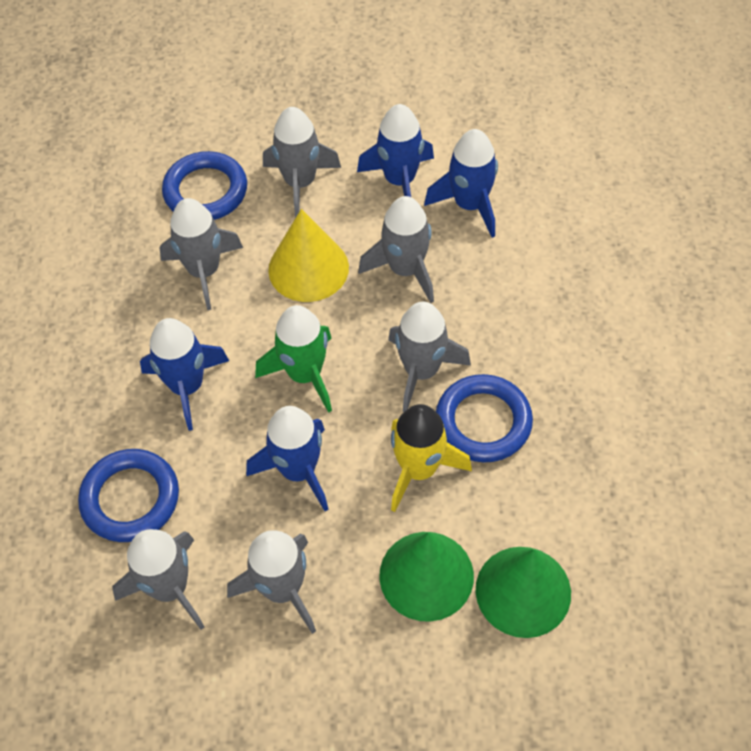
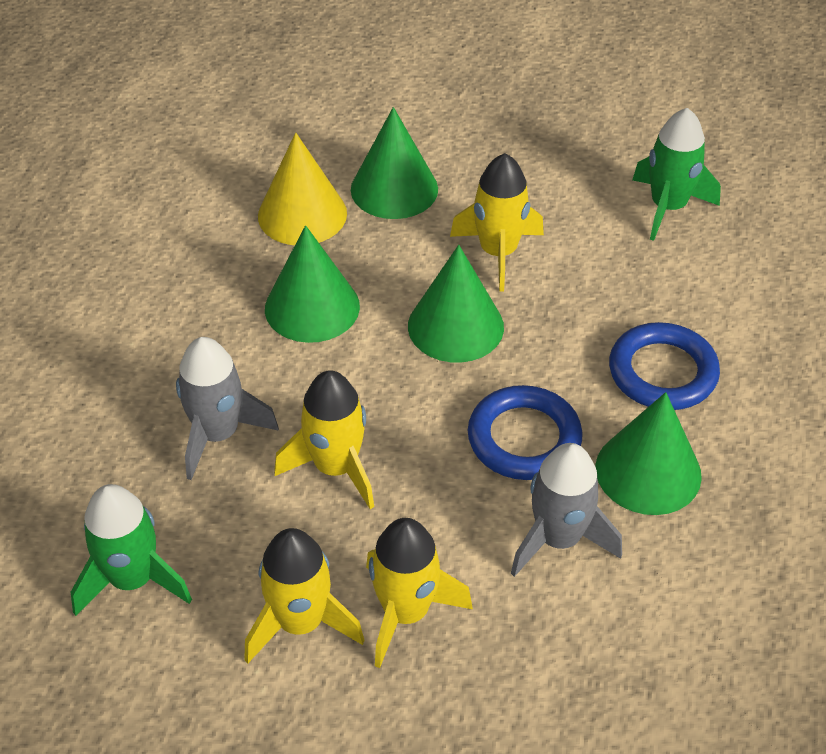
blue ring: [78,449,179,542] [162,151,247,220] [436,374,533,462] = 3 -> [468,385,583,480] [609,322,720,410] = 2
blue rocket: [140,318,229,431] [246,406,328,511] [357,104,434,197] [424,129,498,238] = 4 -> none = 0
green cone: [379,532,474,622] [476,547,571,638] = 2 -> [265,225,360,343] [351,107,438,219] [408,245,504,362] [596,392,702,515] = 4
green rocket: [255,305,332,413] = 1 -> [71,484,192,616] [632,108,721,241] = 2
grey rocket: [112,529,204,630] [159,198,243,310] [227,530,316,634] [263,107,341,218] [358,196,434,303] [388,301,471,412] = 6 -> [176,337,279,480] [511,443,622,577] = 2
yellow rocket: [391,404,472,512] = 1 -> [244,528,365,663] [274,370,374,509] [366,518,473,668] [450,153,544,292] = 4

